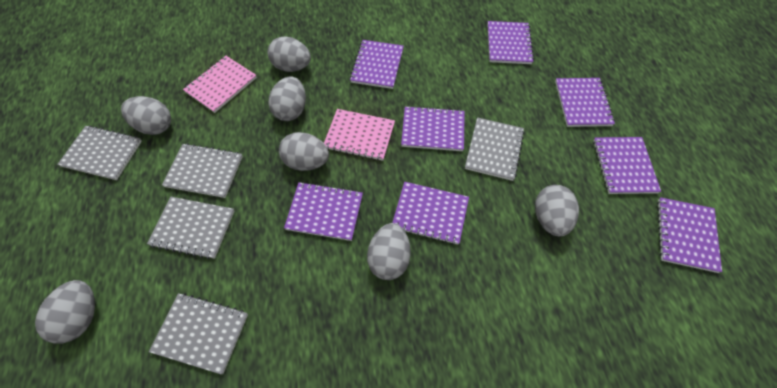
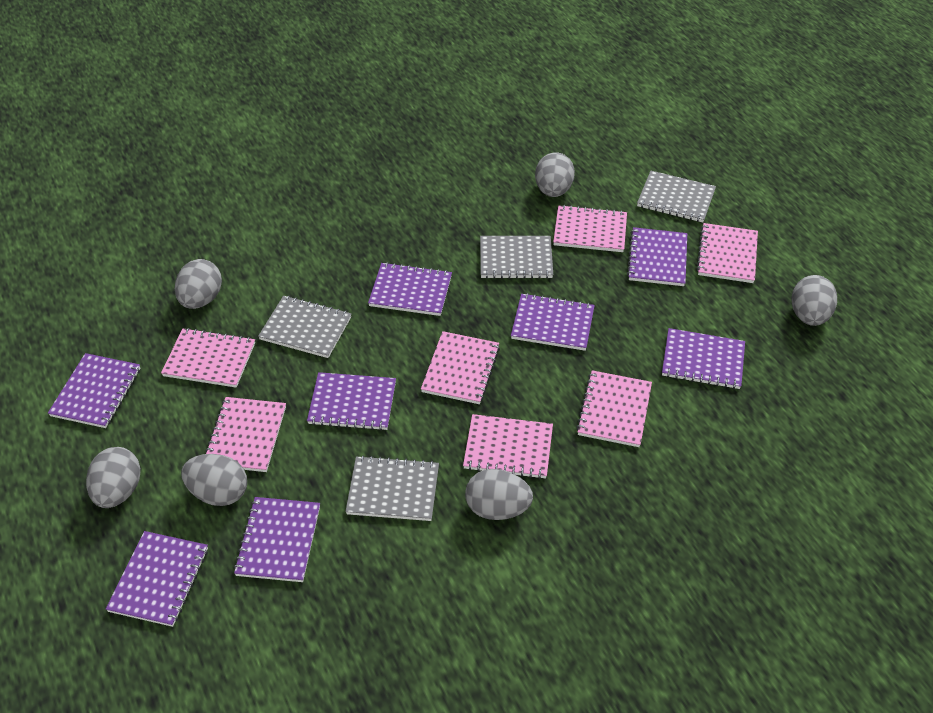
grey egg: [35,280,95,344] [121,96,171,135] [268,37,311,72] [269,76,306,121] [279,132,329,171] [367,223,411,280] [535,185,579,237] = 7 -> [86,447,141,508] [175,259,222,309] [181,454,247,506] [465,469,533,520] [535,152,575,197] [792,275,837,326] = 6
grey notebook: [57,126,142,180] [147,197,234,259] [149,293,248,375] [162,143,243,198] [465,117,525,181] = 5 -> [258,296,351,358] [345,456,439,521] [480,236,553,279] [637,171,716,223] = 4
pink notebook: [183,56,257,113] [324,109,395,161] = 2 -> [161,328,255,388] [206,397,286,472] [421,331,500,404] [463,414,553,479] [553,205,627,252] [576,370,652,447] [696,223,758,283] = 7

